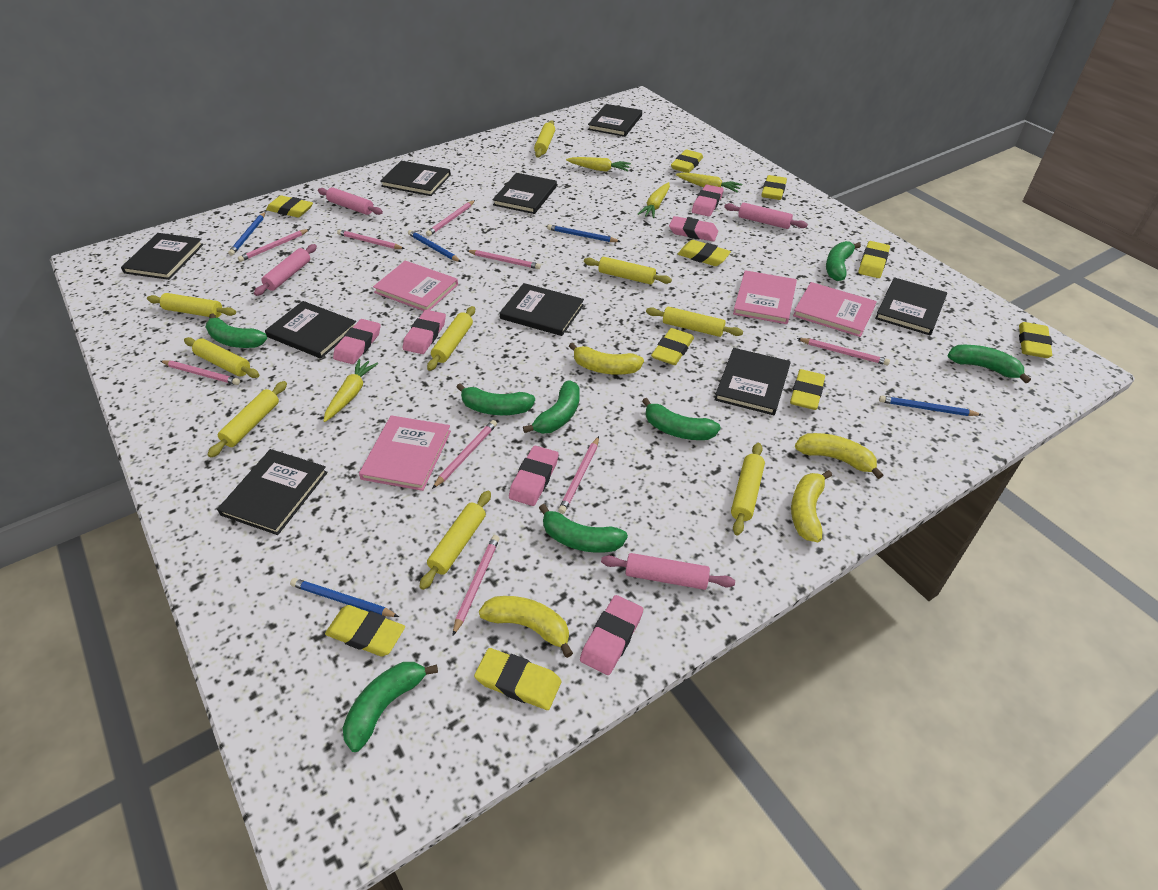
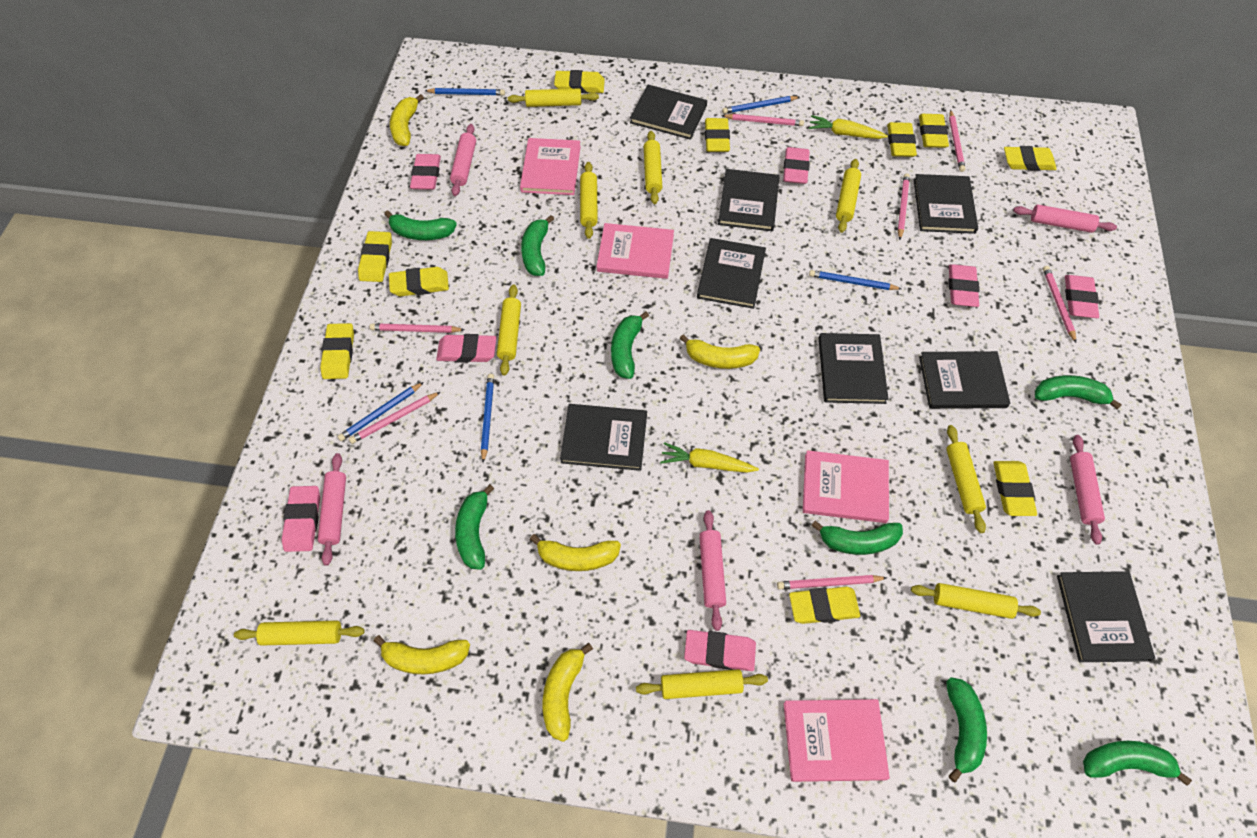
black book: [121,233,204,280] [217,449,328,535] [265,301,356,359] [380,161,451,196] [493,173,557,214] [500,283,584,336] [588,104,642,137] [714,348,790,415] [875,277,947,335] = 9 -> [560,404,647,471] [630,85,707,140] [697,238,766,309] [718,169,779,231] [818,333,888,404] [914,174,978,234] [919,351,1010,409] [1057,571,1155,662] = 8
pink eraser: [333,319,381,364] [403,310,446,354] [509,446,559,506] [580,595,643,675] [669,216,718,241] [692,185,724,217] = 6 -> [282,486,320,552] [410,154,441,190] [436,334,496,363] [684,630,756,671] [783,147,810,184] [948,264,980,307] [1065,275,1099,318] = 7
pink pencil: [161,360,240,385] [238,229,310,262] [337,229,405,249] [426,200,475,236] [432,420,497,489] [452,535,500,636] [467,250,541,269] [558,436,599,514] [797,338,890,365] = 9 -> [349,392,440,444] [370,323,465,333] [722,114,804,126] [777,575,887,589] [898,173,910,240] [949,110,965,172] [1043,266,1076,343] = 7
pink rolling pin: [254,244,317,296] [318,187,383,215] [601,553,735,590] [724,203,808,229] = 4 -> [318,453,346,566] [450,124,476,196] [699,510,726,631] [1013,205,1117,233] [1070,435,1105,545] = 5
yellow banana: [479,596,573,658] [569,343,644,375] [791,470,832,542] [795,433,883,479] = 4 -> [374,635,470,674] [390,94,424,146] [530,534,621,571] [543,643,593,742] [679,334,760,369] = 5
yellow carrot: [324,359,378,422] [566,157,631,172] [638,182,670,218] [676,172,742,193] = 4 -> [660,442,759,473] [809,115,888,139] = 2

